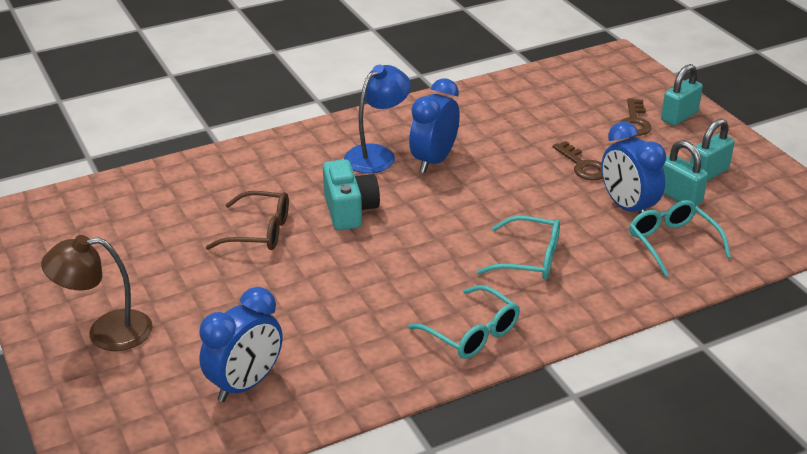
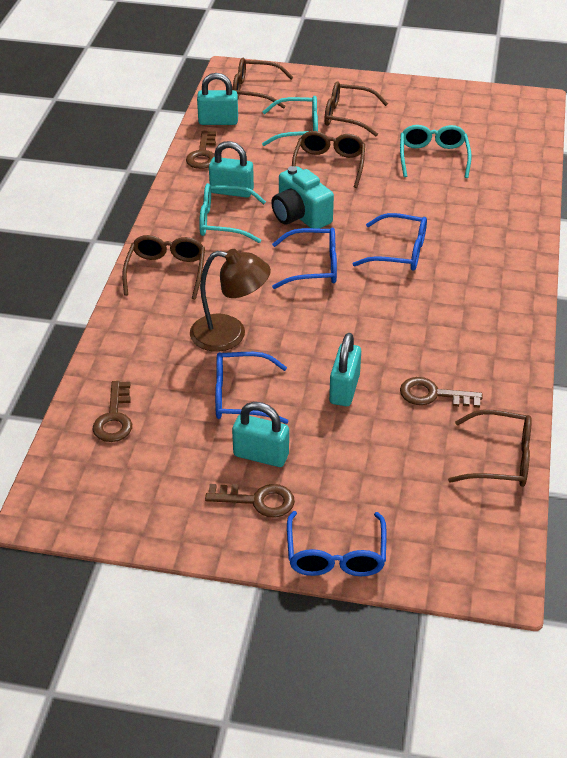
blue clock: [199,287,283,402] [409,78,460,173] [602,122,666,214] = 3 -> none = 0
blue glasses: none = 0 -> [215,352,289,424] [272,228,337,289] [287,511,387,576] [353,213,427,271] = 4
blue lamp: [344,65,411,173] = 1 -> none = 0
brown glasses: [206,191,289,250] = 1 -> [122,235,205,300] [233,58,293,109] [292,131,365,188] [324,82,388,136] [448,410,532,487] = 5
brown key: [553,141,603,180] [620,98,652,136] = 2 -> [93,381,132,442] [186,131,216,169] [205,484,295,518] [400,377,482,408] = 4
turquoise padlock: [661,64,703,126] [663,140,708,206] [690,118,734,181] = 3 -> [197,73,238,125] [209,141,254,198] [232,402,289,467] [329,333,361,406] = 4

